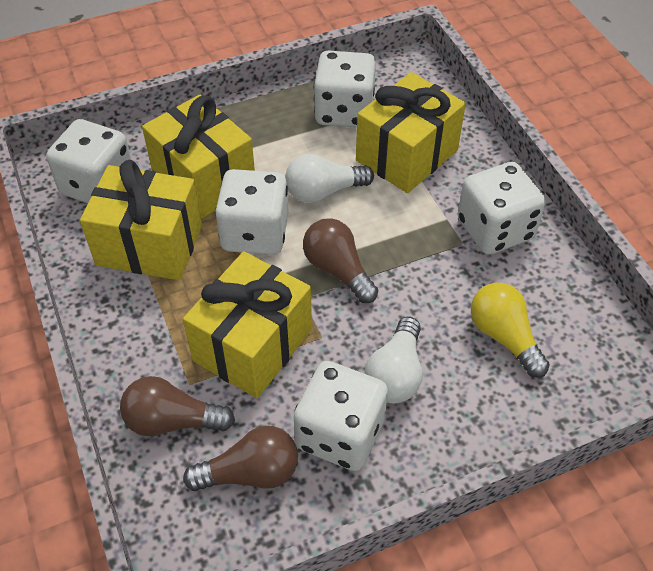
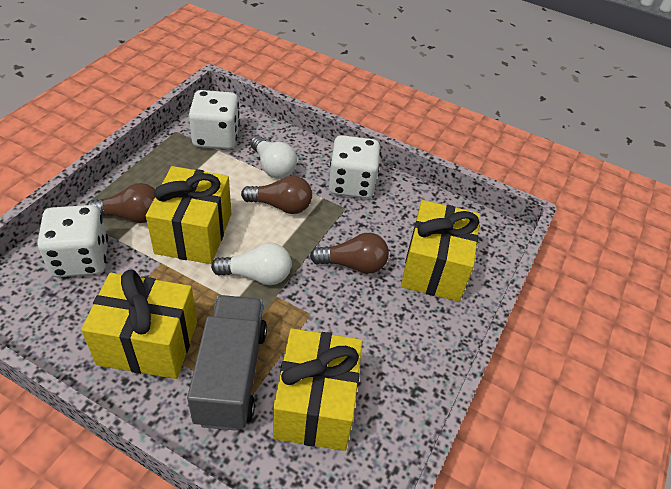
grey truck: none = 0 -> [187,295,267,431] = 1
white dice: [46,119,132,203] [215,169,288,255] [294,361,388,471] [314,50,376,128] [458,162,546,255] = 5 -> [37,205,108,277] [189,90,240,149] [329,135,380,198] = 3
yellow light bulb: [471,282,550,377] = 1 -> none = 0

